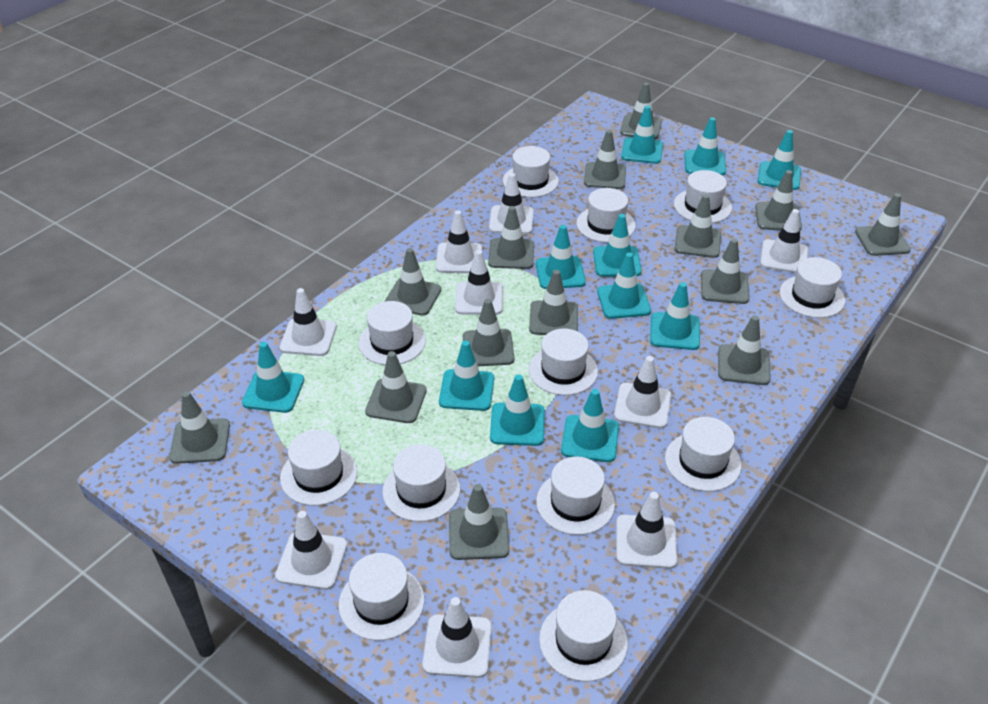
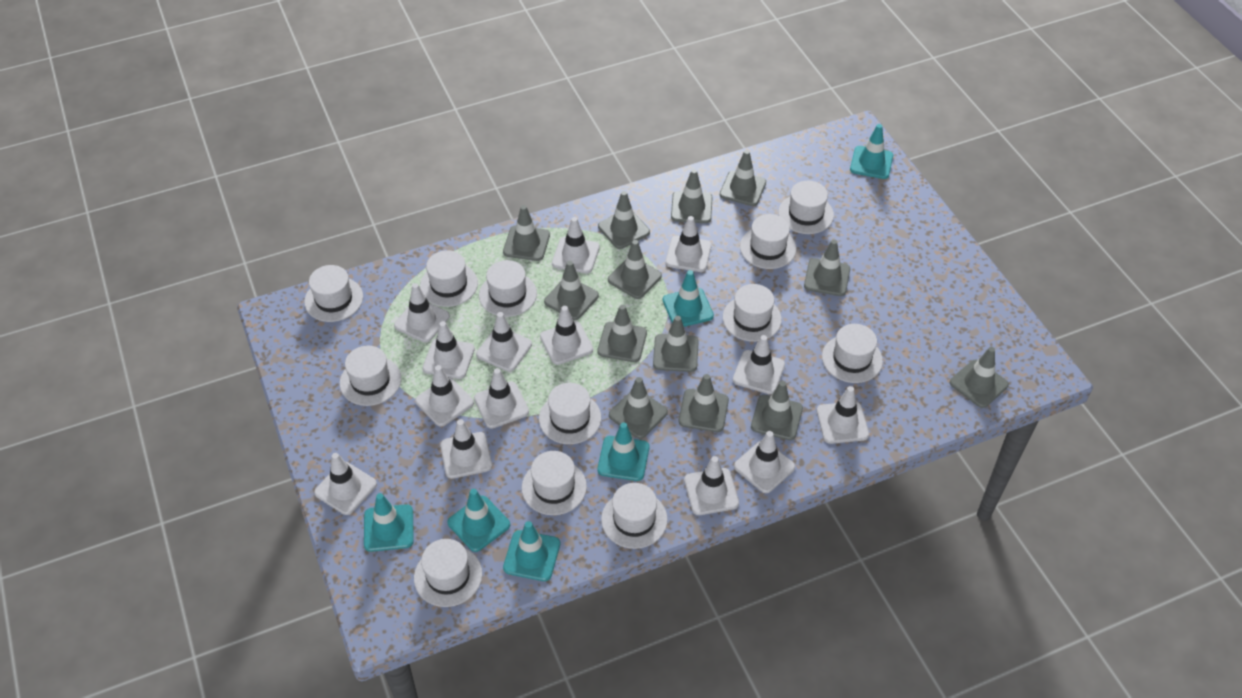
grey traffic cone: [169,391,230,464] [365,351,427,423] [384,248,441,316] [449,484,510,560] [463,299,515,366] [488,206,534,269] [529,270,578,335] [584,130,626,189] [620,83,662,139] [675,194,721,258] [701,238,749,304] [718,315,771,385] [755,170,802,231] [855,193,911,256] = 14 -> [503,205,550,261] [544,261,599,320] [597,305,647,362] [598,191,650,249] [608,240,662,299] [609,377,668,439] [653,316,699,372] [671,169,713,223] [679,374,729,432] [720,150,766,206] [751,381,803,440] [804,239,850,296] [950,347,1009,408] = 13
turquoise traffic cone: [242,342,304,413] [439,341,494,411] [490,374,545,446] [536,225,586,289] [561,389,619,462] [593,214,642,277] [597,253,651,319] [621,106,663,164] [650,282,700,350] [684,117,726,176] [758,130,801,190] = 11 -> [364,493,414,552] [448,489,510,552] [503,521,560,581] [597,422,649,481] [663,270,714,327] [850,124,893,179] = 6
white traffic cone: [275,511,347,590] [280,288,337,356] [422,597,492,678] [436,210,482,273] [455,250,503,315] [489,173,534,234] [614,356,671,429] [616,492,677,569] [760,209,808,273] = 9 -> [314,453,377,515] [394,283,450,343] [415,365,474,427] [423,321,475,379] [440,419,492,479] [474,368,529,429] [476,312,532,372] [540,306,593,365] [552,217,600,274] [665,216,712,272] [684,456,739,515] [733,335,785,394] [734,431,795,493] [817,386,869,444] = 14

